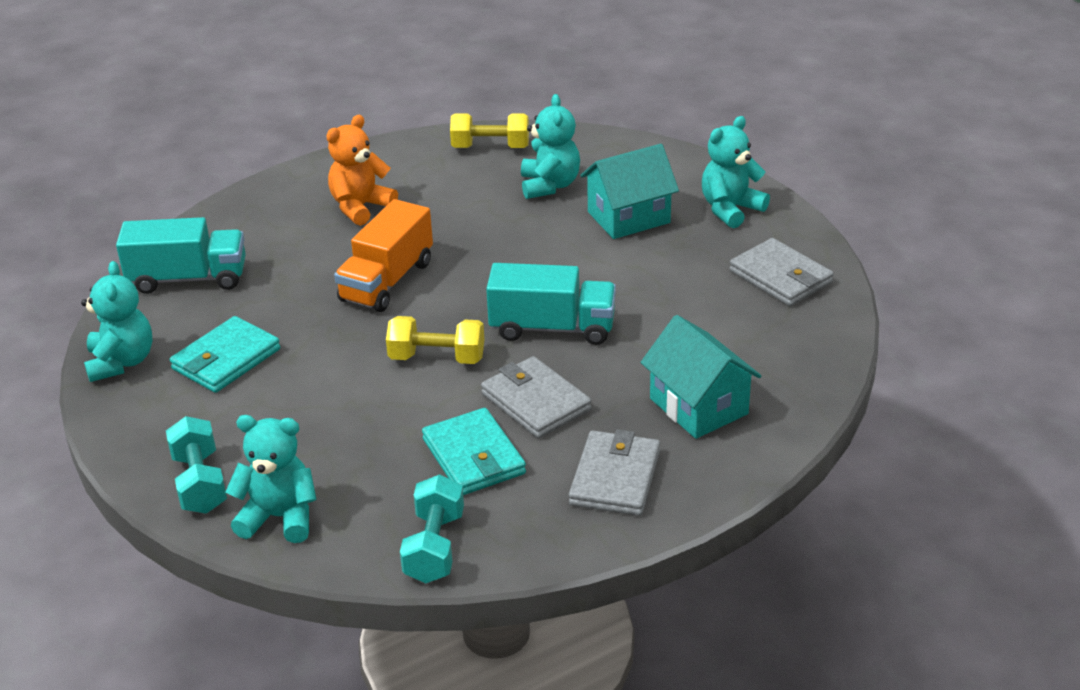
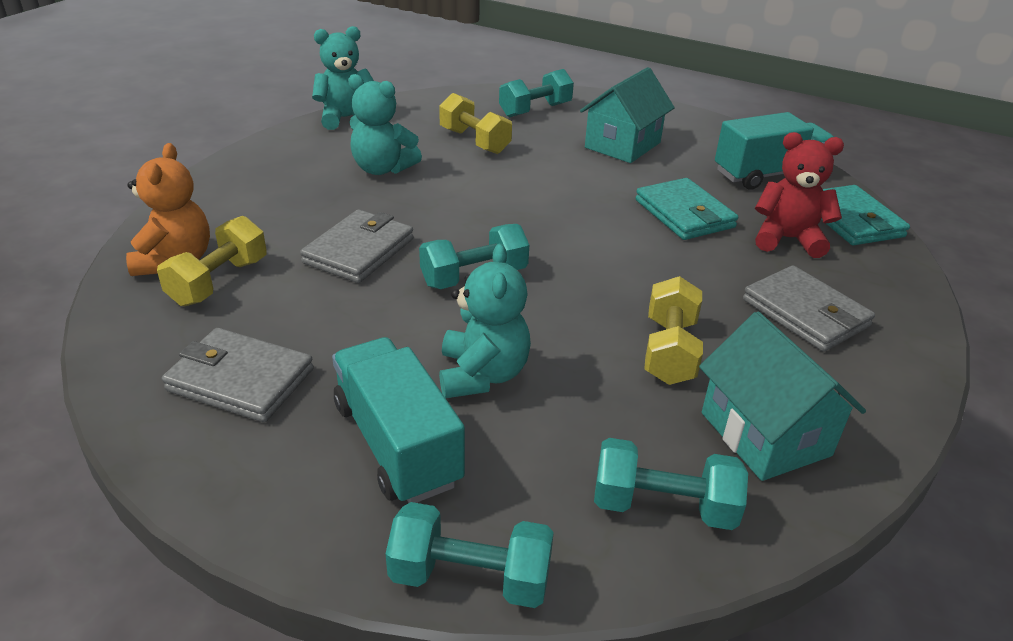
orange truck: [334,199,433,312] = 1 -> none = 0
red teddy bear: none = 0 -> [755,132,844,258] = 1
turquoise dumbbell: [166,416,227,514] [400,474,464,583] = 2 -> [386,502,554,608] [419,224,529,289] [499,69,574,117] [594,438,748,530] = 4
turquoise teddy bear: [81,261,153,382] [226,415,317,543] [521,94,580,199] [702,116,770,228] = 4 -> [312,26,374,130] [348,74,422,175] [439,244,531,398] = 3
yellow dumbbell: [386,316,484,364] [450,114,529,148] = 2 -> [157,216,267,306] [439,93,512,154] [644,276,703,385] = 3

